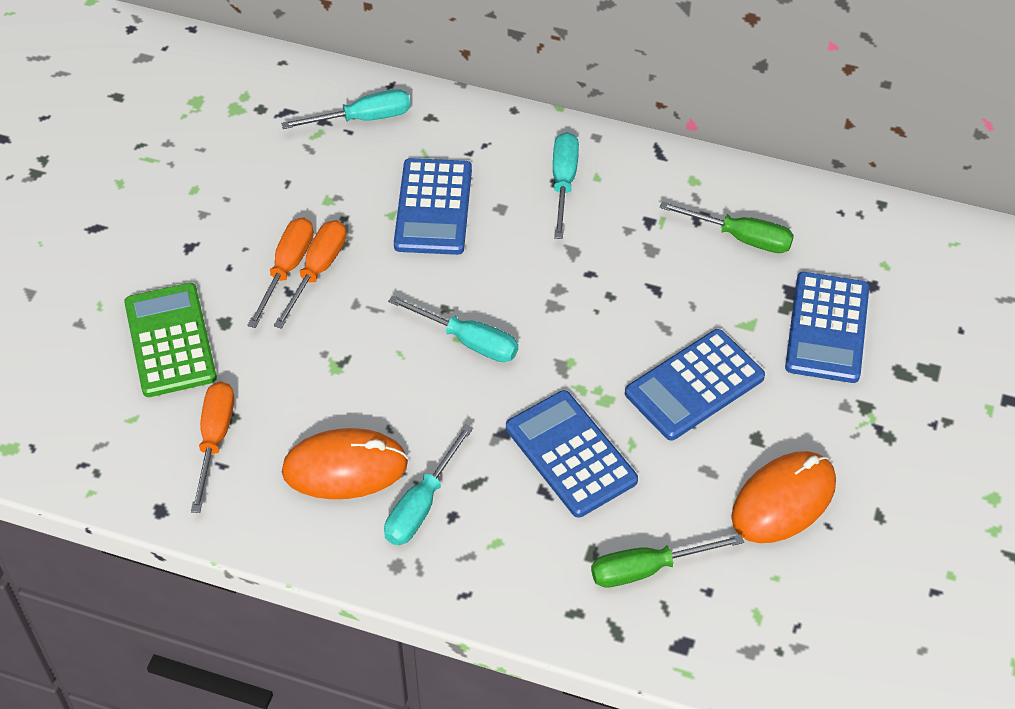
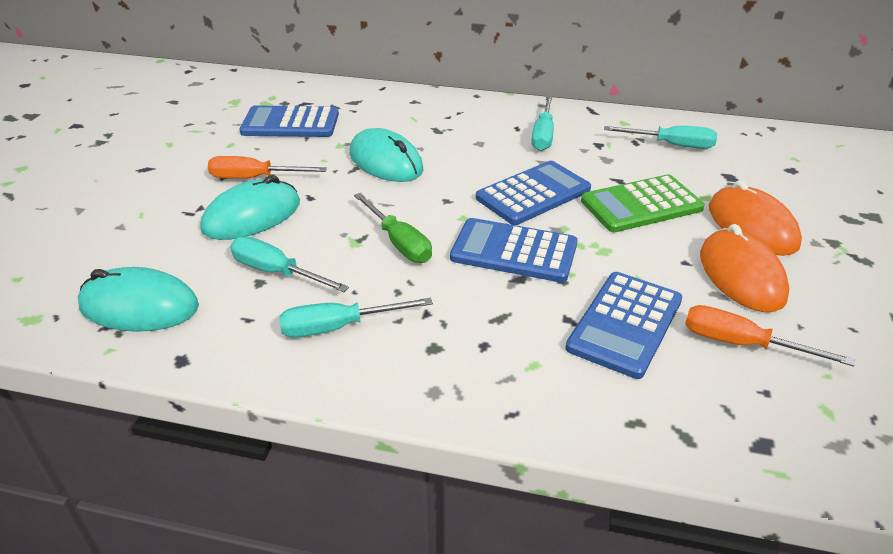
green screwdriver: [591,534,744,588] [659,201,794,253] = 2 -> [354,193,432,263] = 1
orange screwdriver: [191,381,234,513] [247,218,314,328] [274,220,346,329] = 3 -> [208,156,327,179] [685,305,855,367] = 2
turquoise mouse: none = 0 -> [78,267,199,332] [201,175,300,240] [350,128,424,182] = 3

